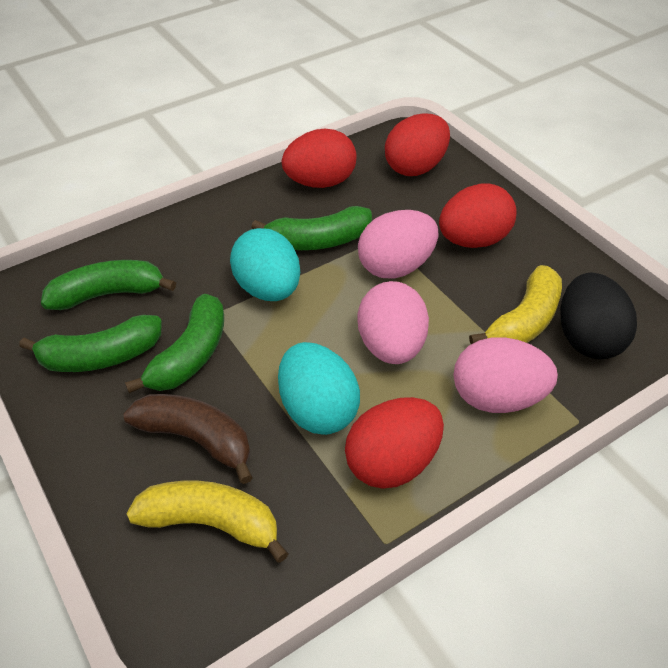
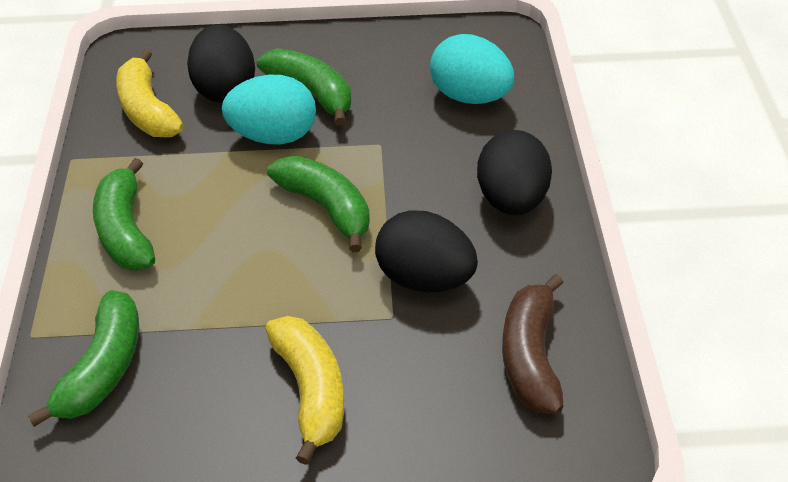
black egg: [560,273,637,359] = 1 -> [187,25,255,103] [375,210,478,292] [477,130,552,215] = 3
pink egg: [358,210,438,279] [358,281,429,364] [453,337,558,413] = 3 -> none = 0
red egg: [282,128,357,188] [345,397,444,488] [385,114,450,176] [439,183,517,248] = 4 -> none = 0

